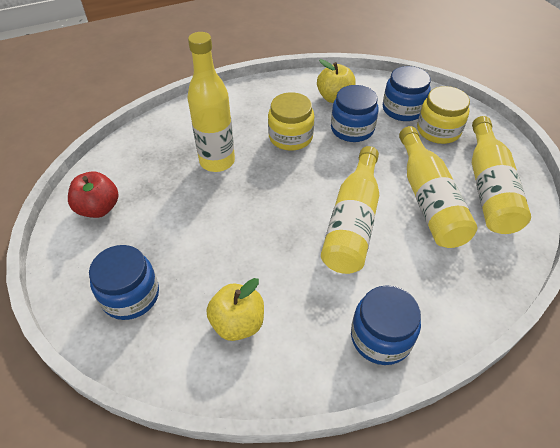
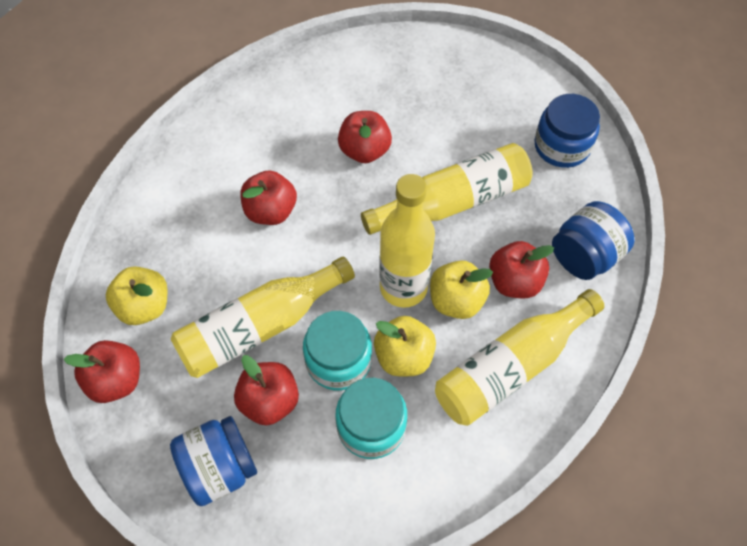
blue jar: [89,245,159,320] [331,85,378,142] [351,285,421,365] [383,66,431,121] = 4 -> [170,416,257,506] [535,94,600,168] [552,201,635,280] = 3
red apple: [68,171,118,218] = 1 -> [64,340,140,403] [234,355,299,425] [241,170,297,225] [338,111,392,163] [489,241,554,298] = 5
turquoise jar: none = 0 -> [303,311,372,391] [335,378,407,459] = 2
yellow apple: [207,278,264,341] [317,59,356,103] = 2 -> [106,266,167,325] [374,316,436,376] [430,260,493,319] = 3
yellow jar: [268,92,314,151] [417,86,470,144] = 2 -> none = 0

